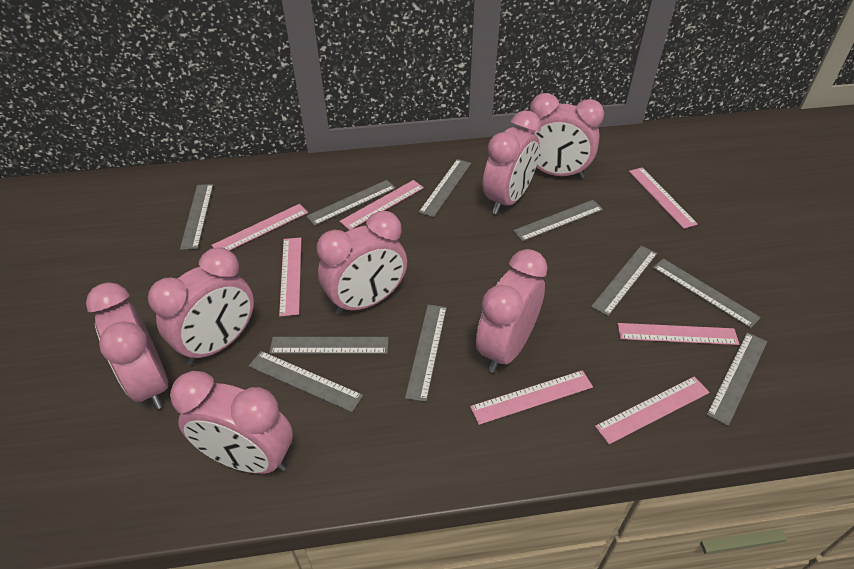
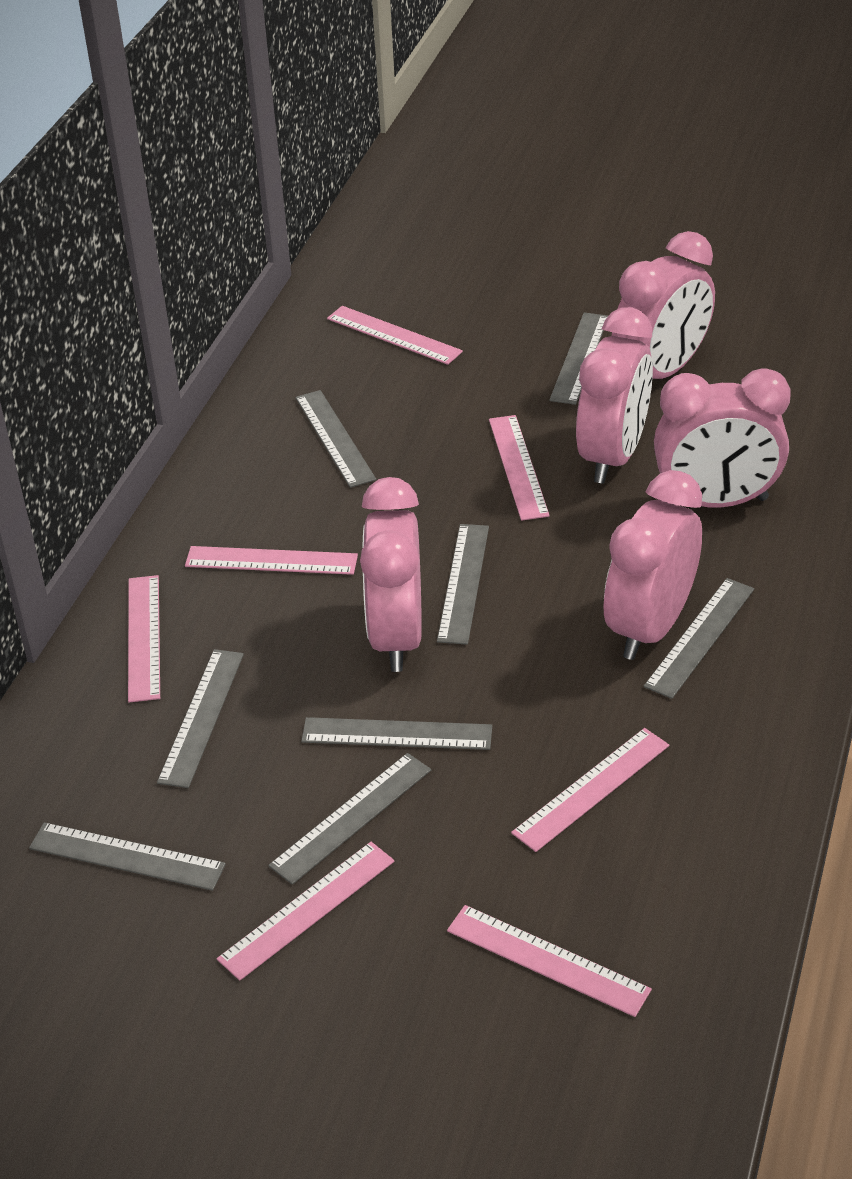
grey ruler: [180,184,213,250] [249,351,363,412] [269,337,389,354] [306,180,396,226] [405,305,447,402] [419,159,471,217] [513,200,603,241] [591,246,657,316] [653,259,761,328] [706,332,767,426] = 10 -> [29,822,226,891] [157,649,244,788] [268,753,431,885] [296,390,376,488] [301,717,492,750] [437,524,489,645] [549,312,608,405] [644,578,754,699] = 8
pink clock: [86,282,168,409] [148,247,254,365] [170,371,293,474] [317,211,407,315] [476,249,548,373] [483,110,541,214] [527,93,604,178] = 7 -> [360,477,422,672] [576,307,653,484] [604,470,702,660] [612,231,715,379] [654,368,791,508] = 5

